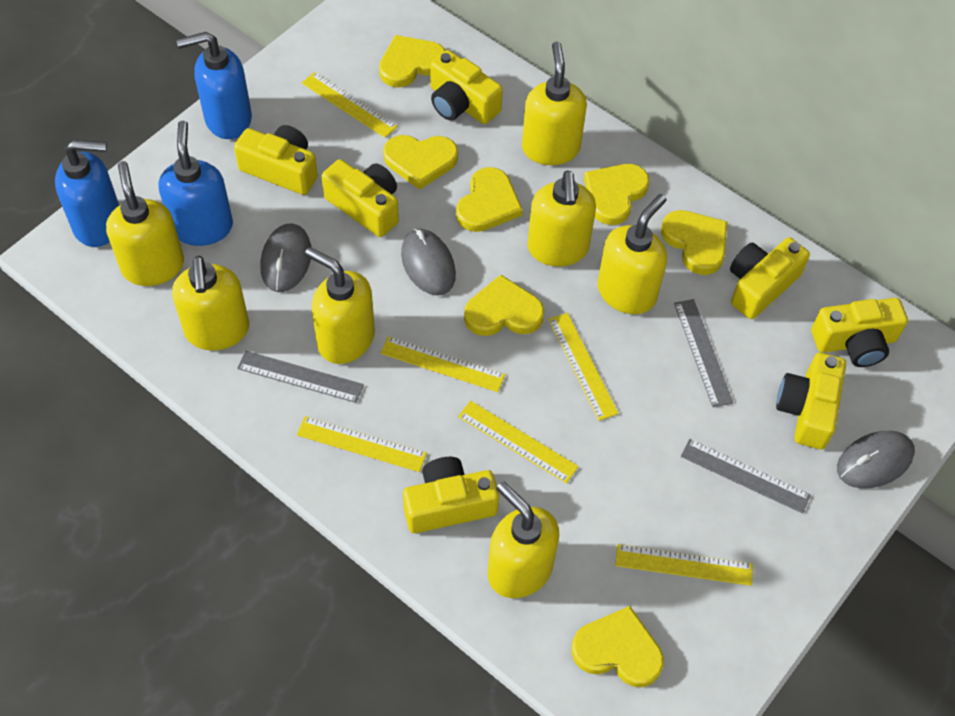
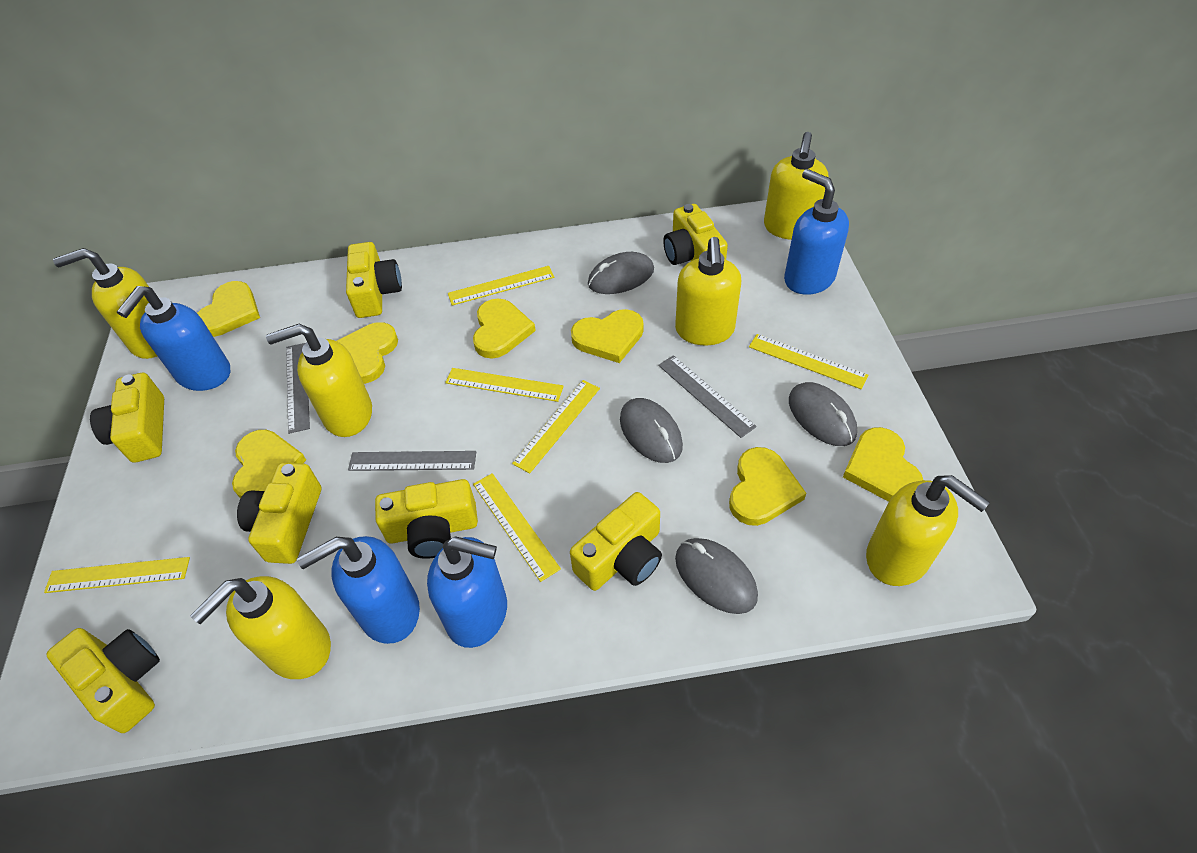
blue soap dispenser: [55,140,119,247] [159,121,233,246] [176,32,252,139] = 3 -> [117,286,230,391] [297,536,420,644] [427,536,507,648] [784,169,849,295] = 4
grey mouse: [260,223,311,292] [401,229,456,296] [837,431,915,489] = 3 -> [588,252,654,294] [620,398,683,463] [675,538,758,614] [789,382,857,446] = 4
yellow soap dispenser: [106,161,184,286] [172,256,249,351] [305,247,375,364] [488,482,559,598] [522,42,587,165] [527,170,596,267] [597,194,667,314] = 7 -> [53,248,157,359] [190,576,331,679] [266,324,372,437] [675,237,741,346] [764,132,828,240] [866,475,990,586] = 6

